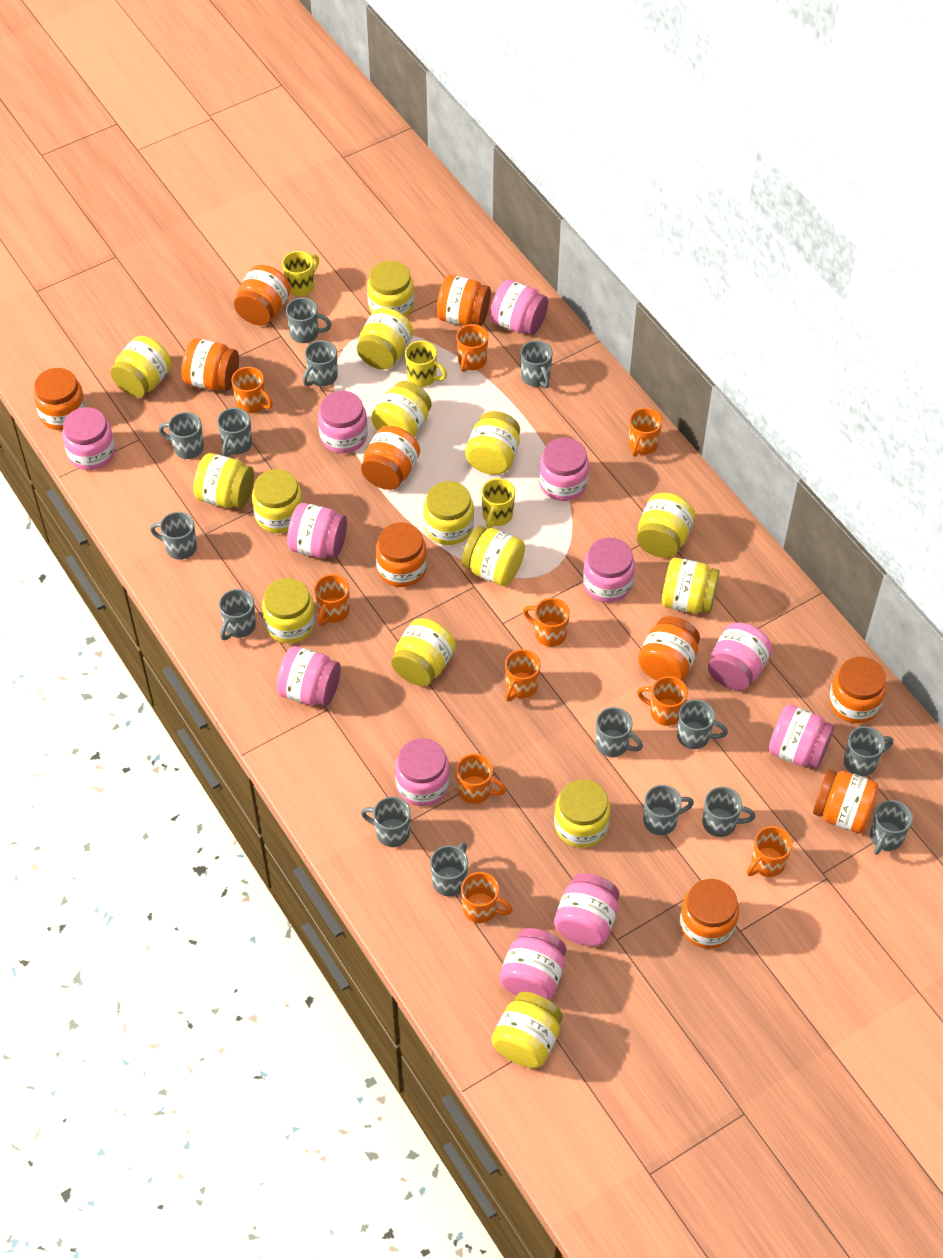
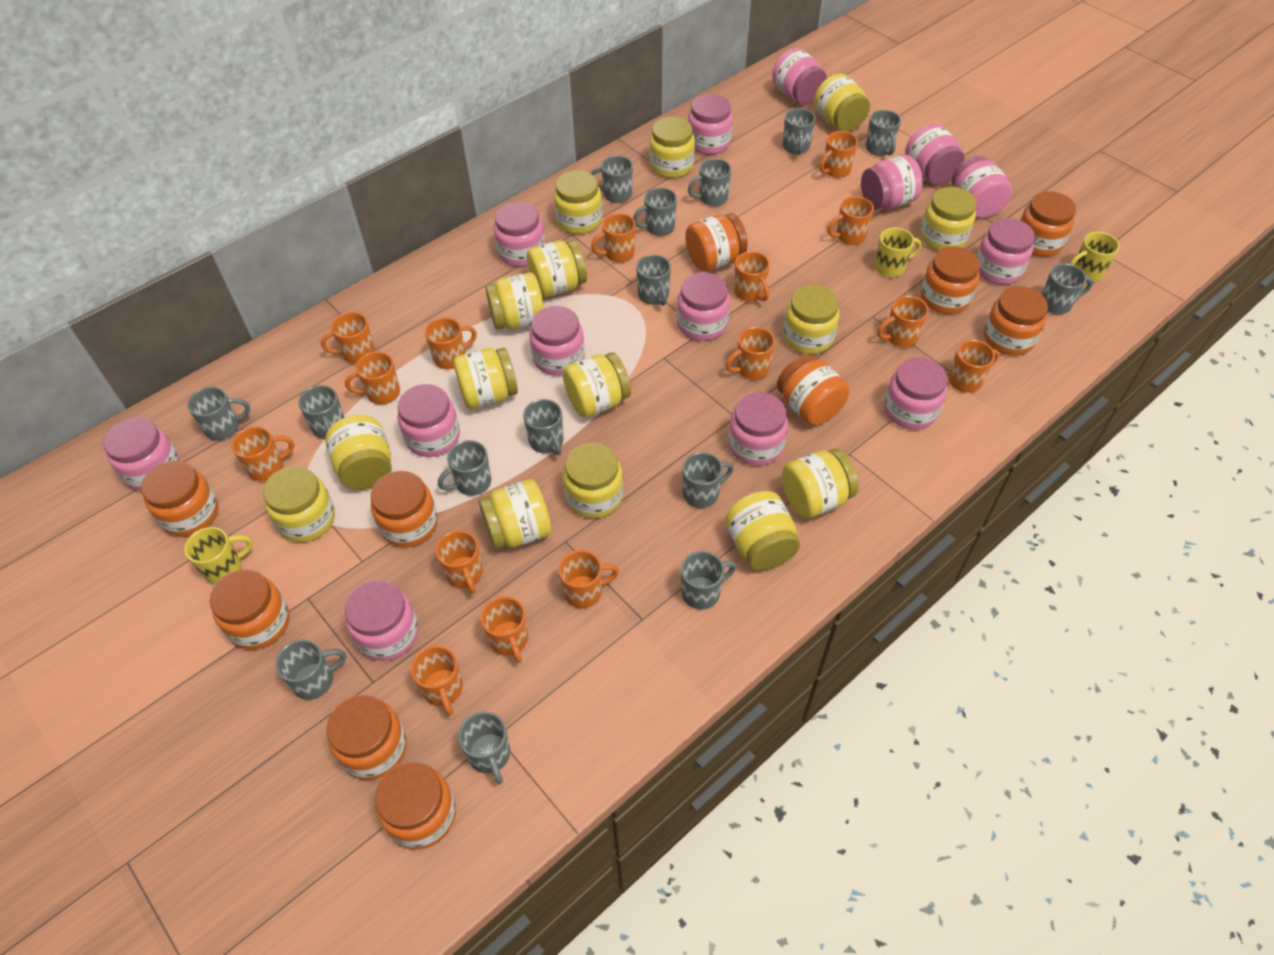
orange mug: [231,367,273,413] [314,574,350,626] [456,324,488,372] [456,754,506,804] [461,872,513,923] [505,649,541,701] [523,598,570,647] [628,408,662,457] [637,676,688,726] [747,826,793,877] = 10 -> [232,426,294,482] [321,312,375,364] [345,352,400,405] [411,646,463,715] [425,317,477,369] [435,530,483,594] [481,596,528,663] [558,550,619,608] [591,213,636,262] [726,327,775,380] [734,251,770,302] [819,131,858,178] [827,196,874,245] [877,296,929,348] [949,340,999,393] = 15
pink jar: [62,407,115,470] [276,646,341,706] [287,503,347,558] [318,391,368,453] [395,738,450,806] [490,280,548,335] [499,928,566,1000] [539,438,589,501] [554,873,619,946] [583,538,635,603] [708,622,772,690] [768,705,834,768] = 12 -> [103,417,180,491] [345,580,418,661] [398,384,460,457] [494,202,545,267] [529,306,585,376] [677,272,730,341] [688,94,733,154] [728,392,788,466] [772,48,827,104] [861,155,923,210] [884,357,947,430] [905,123,965,185] [952,156,1013,218] [976,218,1035,285] = 14

